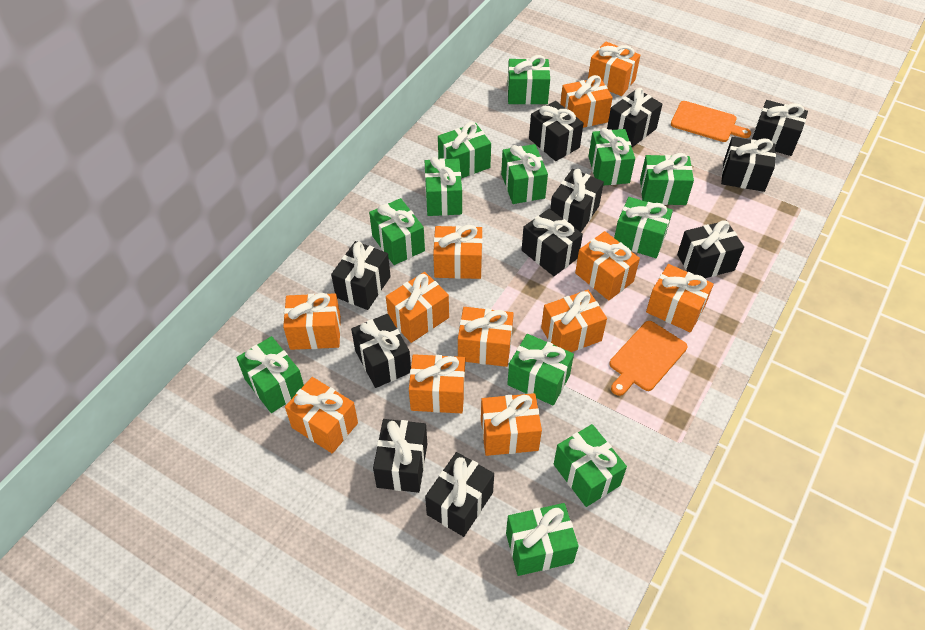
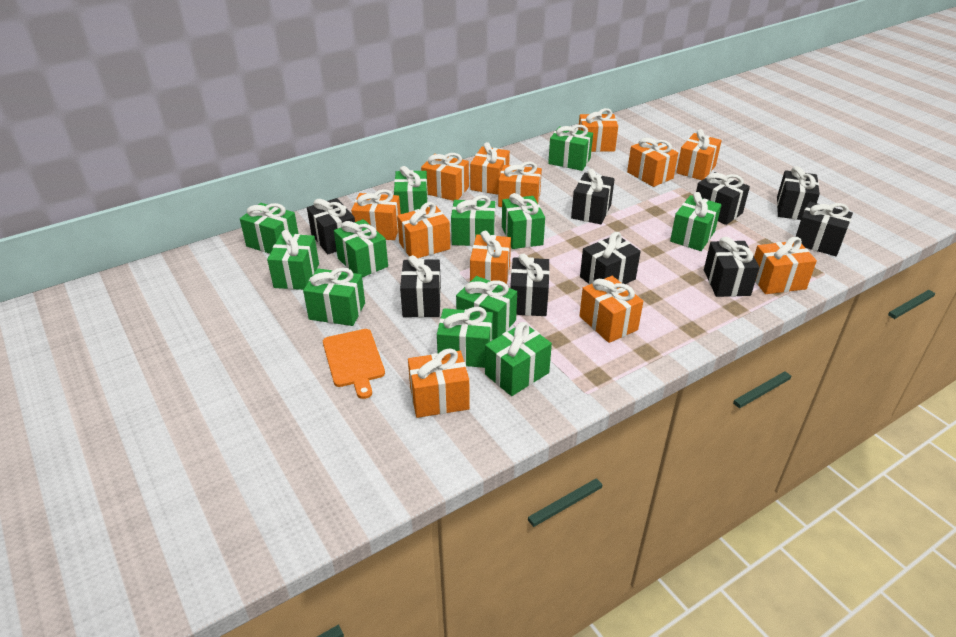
black gift: [331,241,391,310] [351,314,411,388] [373,419,427,493] [425,452,494,537] [522,209,583,276] [529,101,584,161] [550,169,604,232] [607,88,662,147] [677,220,744,278] [721,137,776,192] [752,100,808,156] = 11 -> [307,198,355,254] [400,255,441,317] [510,254,550,316] [571,169,615,224] [580,232,641,285] [696,172,750,225] [704,237,760,297] [777,166,820,220] [796,202,853,256] = 9
orange cutting board: [609,321,687,396] [671,101,751,142] = 2 -> [323,329,385,399] = 1

